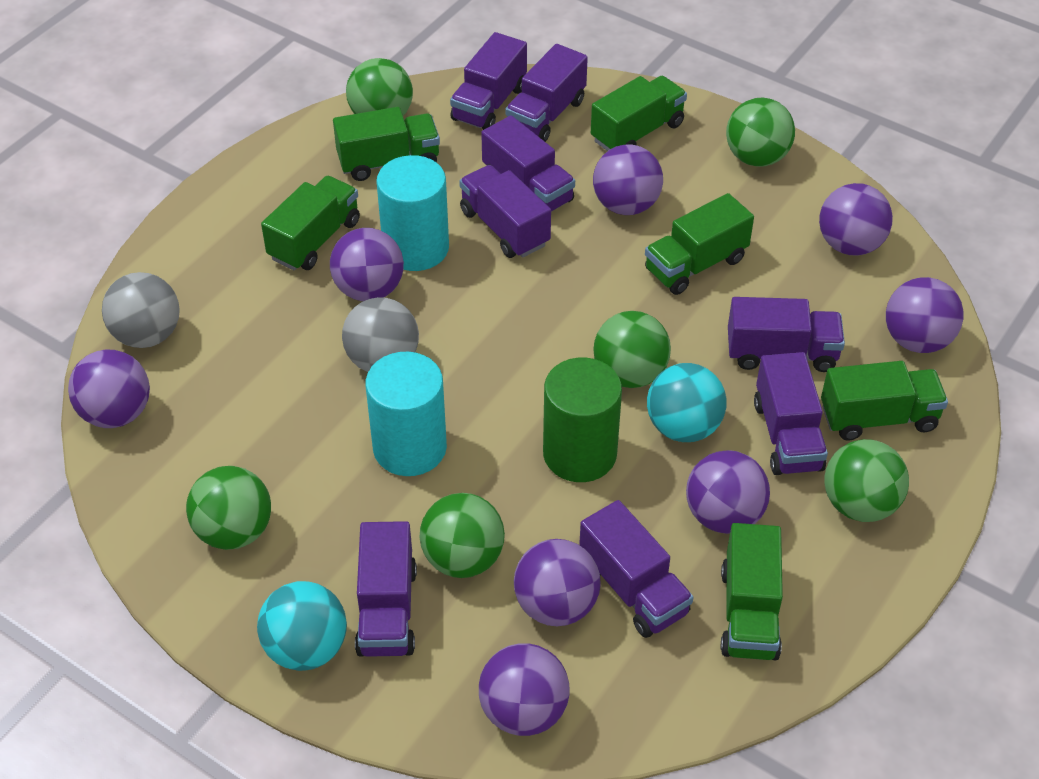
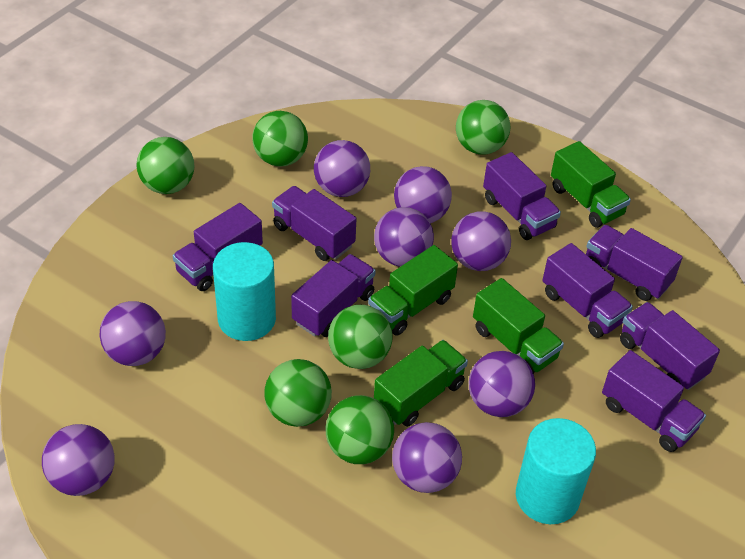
green cylinder: [543,358,622,482] = 1 -> none = 0
green truck: [261,176,360,270] [333,107,440,181] [591,76,687,151] [645,193,754,295] [721,523,783,660] [821,361,948,440] = 6 -> [368,245,458,336] [374,340,468,427] [473,278,564,374] [551,141,631,228] = 4
grey ball: [102,272,180,348] [342,297,419,372] = 2 -> none = 0
turquoise ball: [257,581,347,671] [647,363,727,442] = 2 -> none = 0

